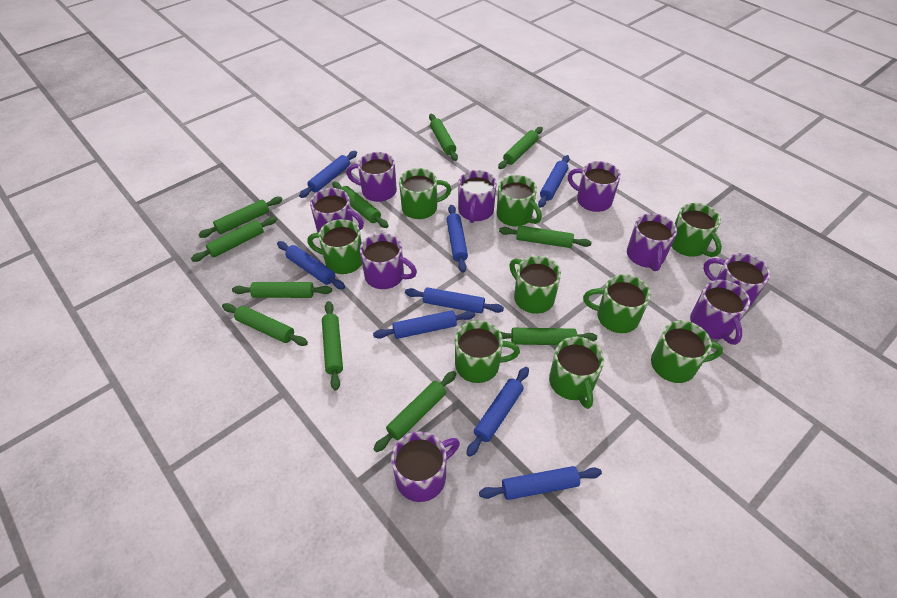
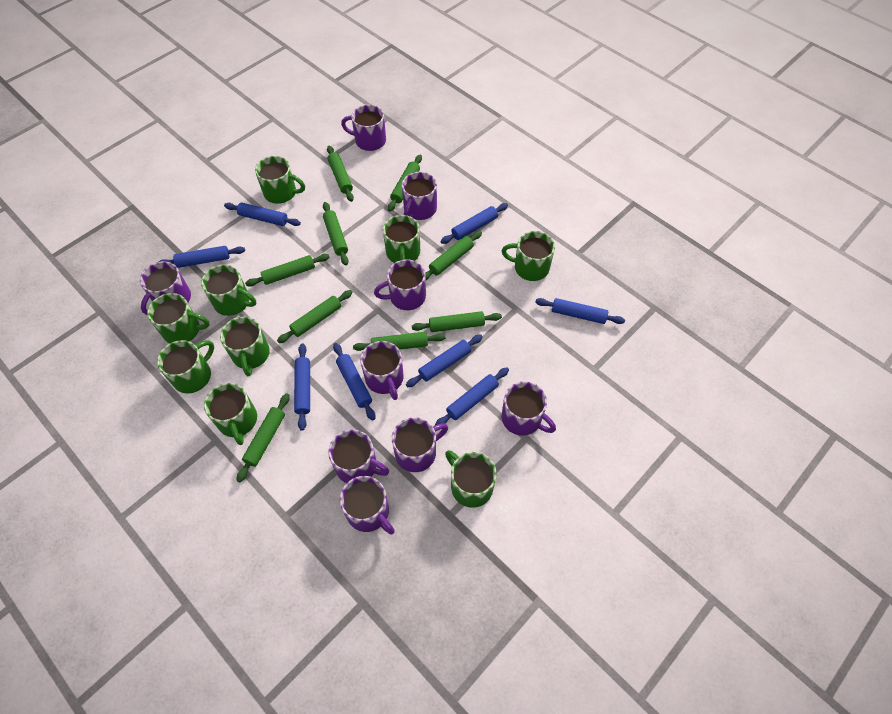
green rolling pin: [191,217,277,262] [198,197,283,238] [222,303,308,346] [232,282,332,298] [322,301,343,390] [332,182,389,228] [374,371,456,452] [429,114,458,161] [498,127,543,169] [499,226,592,248] [500,328,597,345] = 11 -> [236,393,290,482] [245,254,329,287] [277,290,353,343] [323,202,349,265] [327,146,354,202] [353,332,445,351] [388,154,422,211] [412,311,502,332] [425,231,482,280] = 9

